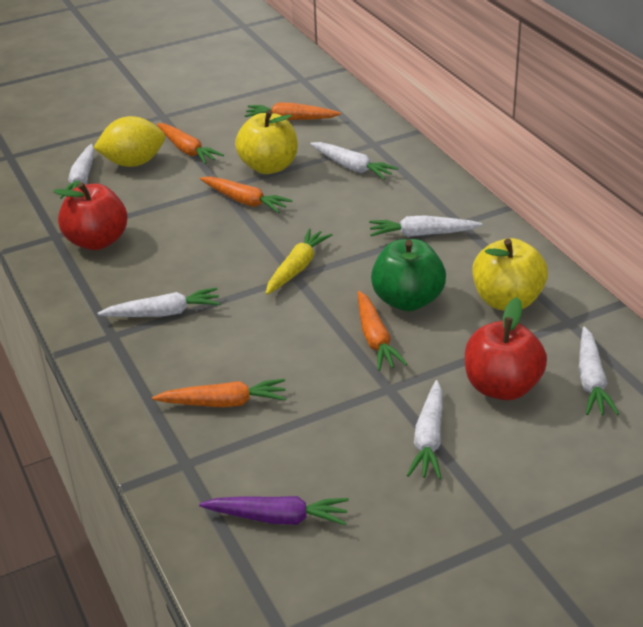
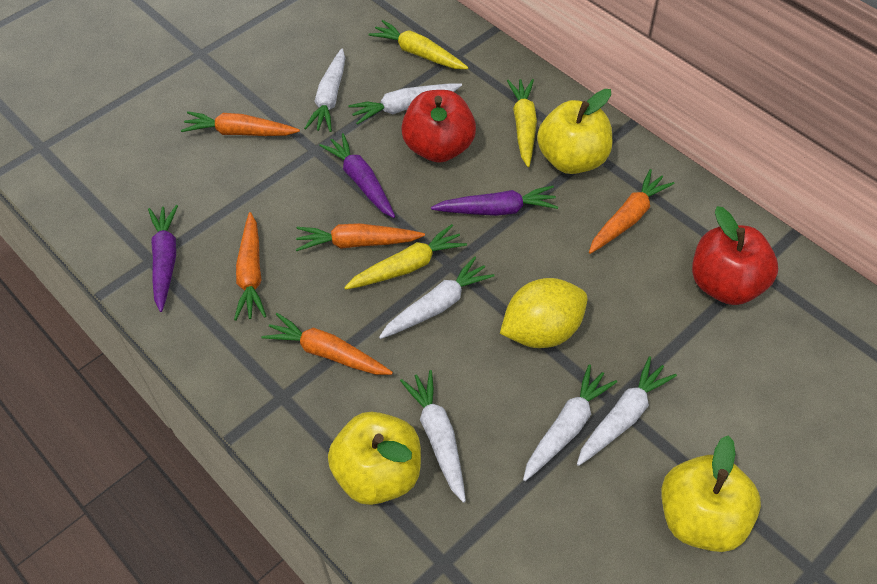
green apple: [371,239,446,311] = 1 -> none = 0
purple carrot: [199,496,349,526] = 1 -> [148,205,178,312] [319,133,395,218] [431,186,558,216] = 3
yellow apple: [235,110,298,174] [472,238,548,311] = 2 -> [328,412,421,505] [537,89,612,174] [661,436,761,552] = 3
yellow carrot: [266,228,332,295] = 1 -> [344,224,467,290] [368,20,468,69] [507,79,537,167] = 3

